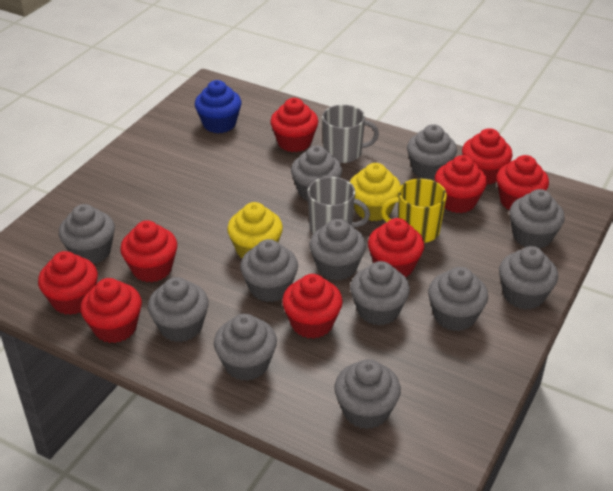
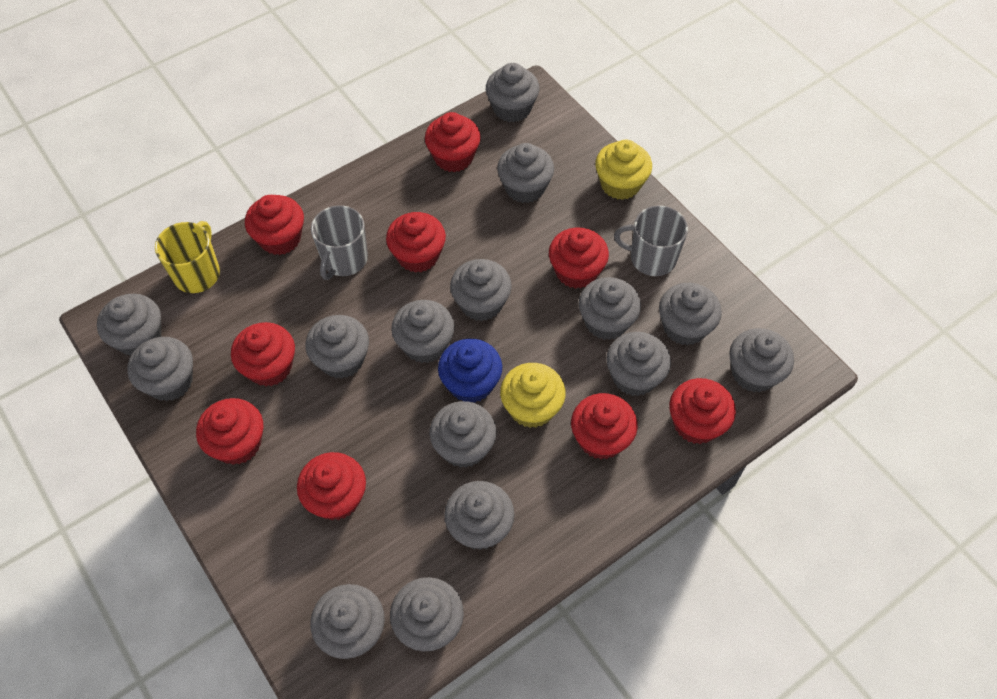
grey cupcake: [59,204,115,264] [148,277,209,342] [214,314,277,381] [240,239,298,302] [291,145,342,201] [309,219,366,281] [335,359,401,429] [350,261,410,325] [407,124,457,180] [428,267,488,331] [499,246,558,309] [509,189,565,249] = 12 -> [97,293,161,356] [127,337,193,401] [305,315,369,379] [310,584,385,659] [390,577,464,652] [391,300,454,363] [429,401,496,468] [444,481,514,550] [450,259,512,321] [486,63,539,123] [497,143,554,203] [579,277,641,340] [607,332,671,396] [659,283,722,346] [729,328,794,392] = 15

